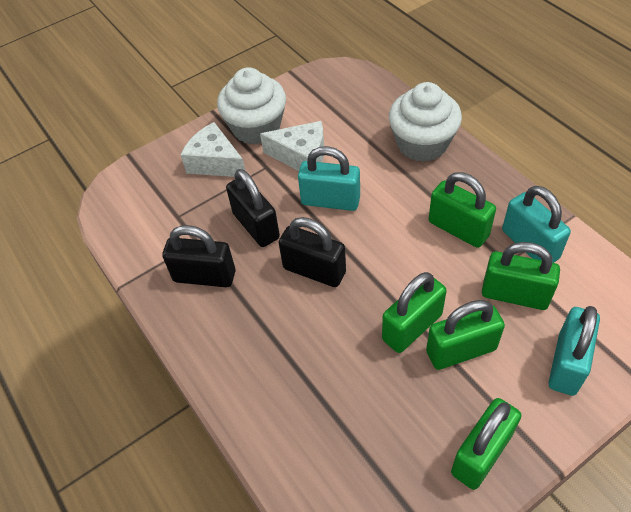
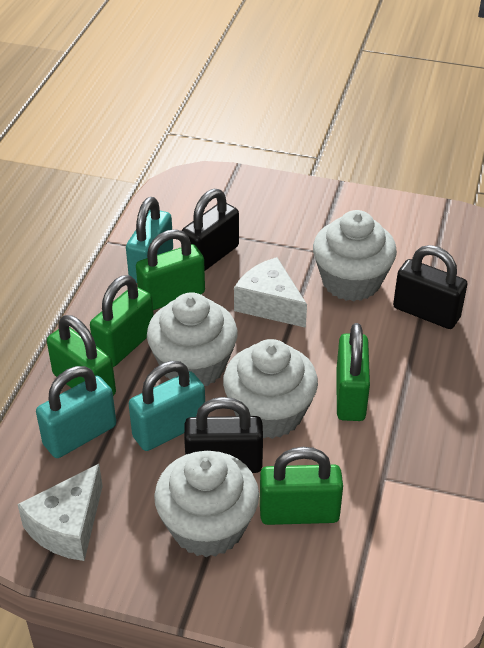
white cupcake: [217,67,286,145] [389,82,462,162] = 2 -> [147,292,238,386] [154,451,259,557] [223,339,318,439] [313,210,397,301] = 4

